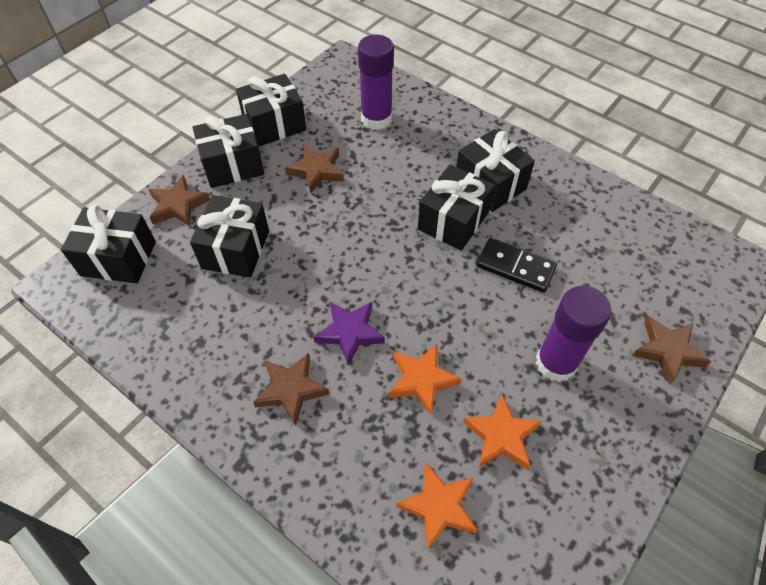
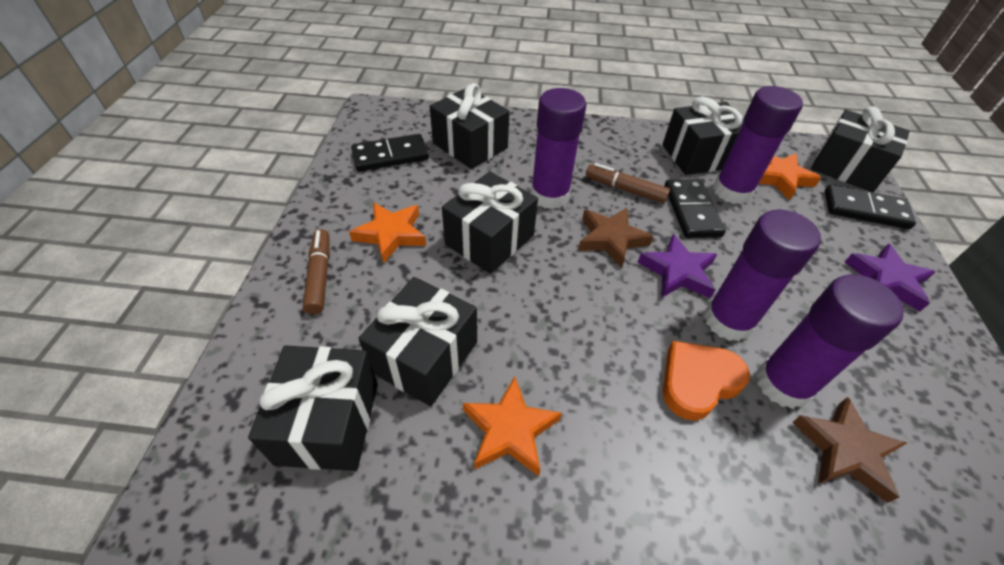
black domino: [476,238,557,293] = 1 -> [351,134,429,172] [664,179,726,238] [824,185,916,229] = 3
brown marker: none = 0 -> [303,229,330,314] [586,163,670,203] = 2
brown star: [148,175,210,227] [253,353,330,426] [285,145,344,194] [632,316,711,385] = 4 -> [578,208,654,268] [792,397,907,503] = 2
orange heart: none = 0 -> [663,341,750,421] = 1
purple glue stick: [358,34,394,130] [536,286,611,382] = 2 -> [531,88,587,209] [704,210,821,341] [713,86,803,204] [756,274,904,409] = 4
purple star: [313,302,385,366] = 1 -> [638,234,717,299] [844,243,935,312] = 2

